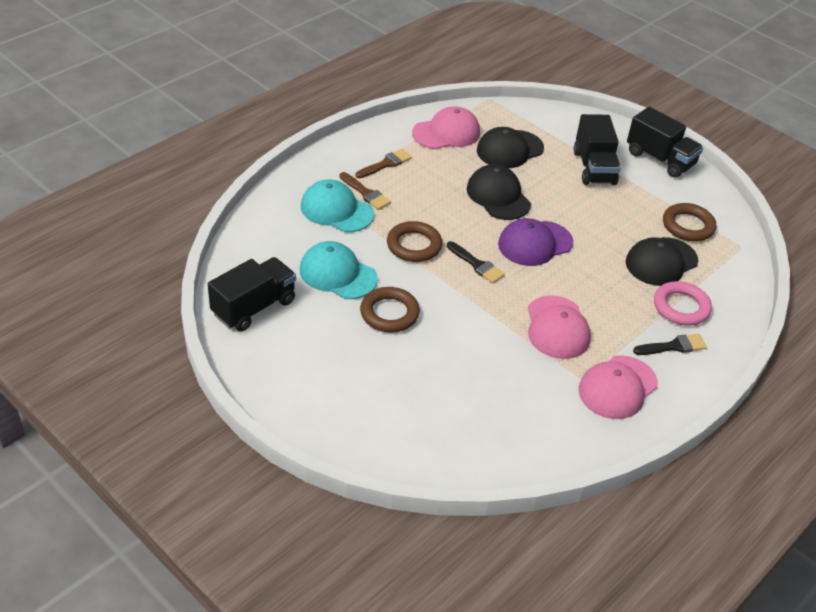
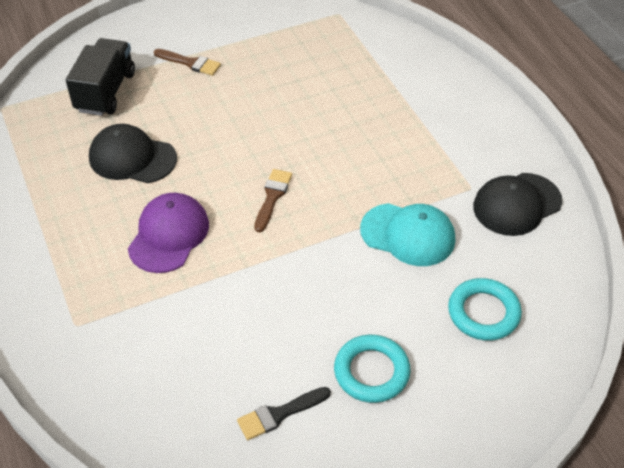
black brush: [447,241,505,283] [633,334,707,355] = 2 -> [237,387,331,440] = 1
black cap: [467,164,531,220] [477,127,544,168] [626,237,698,286] = 3 -> [89,124,177,183] [473,173,562,236] = 2
black truck: [208,257,296,331] [574,114,621,185] [627,107,703,178] = 3 -> [66,38,135,116] = 1
brown ring: [360,287,420,333] [387,221,442,262] [663,203,716,242] = 3 -> none = 0
pink cap: [412,106,480,149] [528,295,591,359] [579,355,658,419] = 3 -> none = 0
pink ring: [654,281,712,326] = 1 -> none = 0
turquoise cap: [300,241,378,299] [301,179,374,232] = 2 -> [360,203,455,266] = 1
turquoise ring: none = 0 -> [334,335,411,403] [448,278,522,341] = 2

